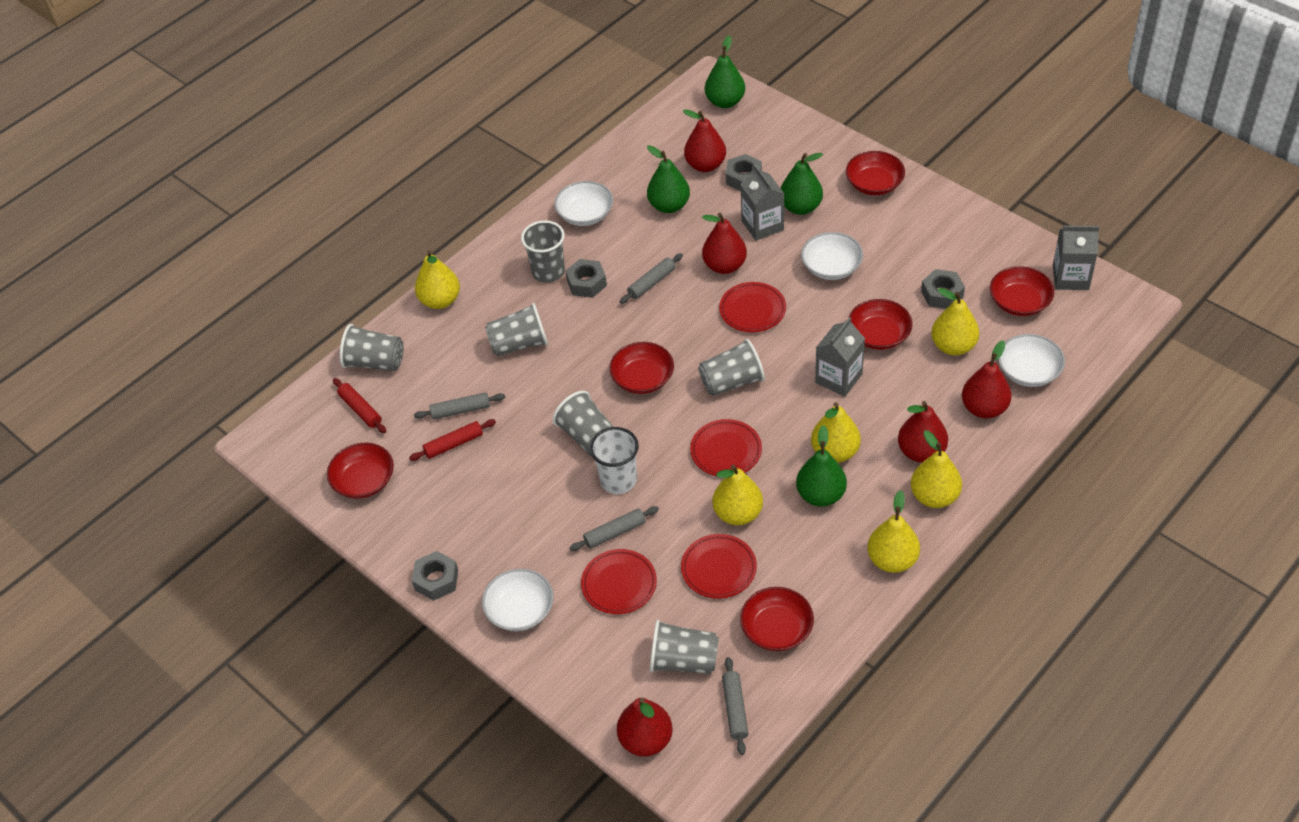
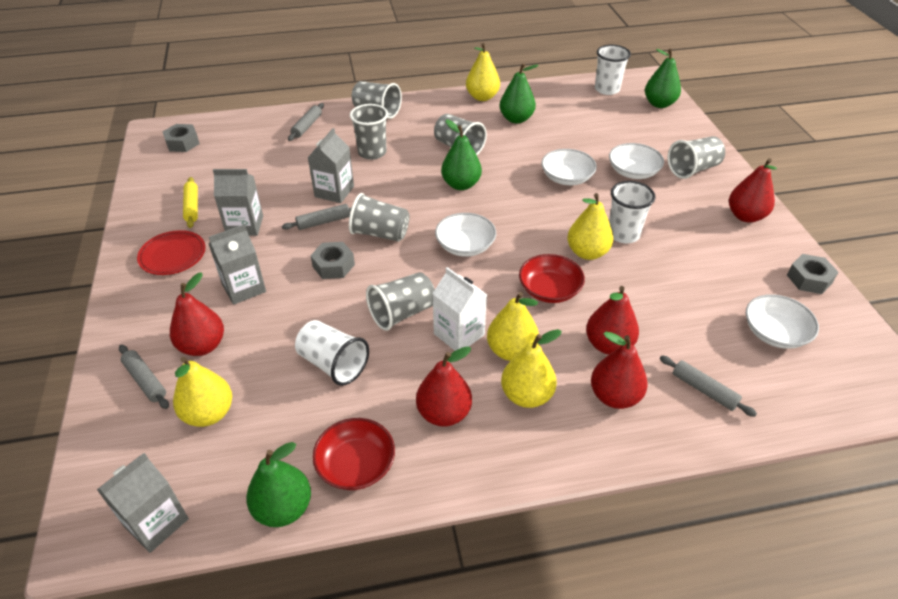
grey carton: [740,164,784,241] [815,317,865,397] [1053,226,1100,290] = 3 -> [97,453,189,553] [209,224,266,305] [213,169,263,236] [308,128,354,203] = 4
grey nut: [412,551,458,601] [566,259,607,298] [726,154,762,191] [921,269,965,309] = 4 -> [163,124,200,152] [310,242,355,279] [787,254,838,294] = 3
red bowl: [327,443,394,499] [609,342,674,394] [740,587,814,651] [846,151,905,195] [849,299,913,350] [990,266,1054,316] = 6 -> [313,418,395,490] [519,254,585,303] = 2
red plate: [581,549,657,614] [681,534,757,599] [690,419,762,476] [719,282,786,332] = 4 -> [137,230,206,275] = 1
red rolling pin: [333,378,386,433] [409,419,496,461] = 2 -> none = 0
white carton: none = 0 -> [432,267,487,351] = 1
white cup: [590,427,639,494] = 1 -> [295,320,369,386] [595,45,631,95] [609,181,655,243] = 3
yellow pear: [415,250,460,309] [712,465,763,525] [811,402,861,463] [867,490,920,573] [911,430,962,508] [931,288,979,355] = 6 -> [173,357,232,427] [466,43,500,101] [487,292,539,361] [501,329,562,408] [567,193,614,260] = 5
yellow rolling pin: none = 0 -> [183,177,198,228] = 1

